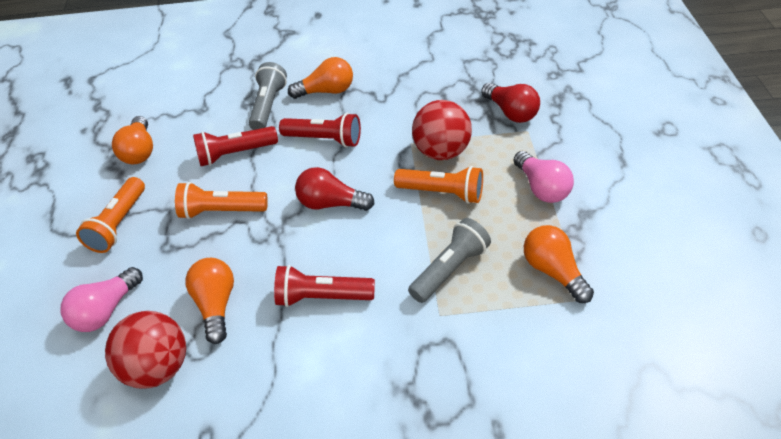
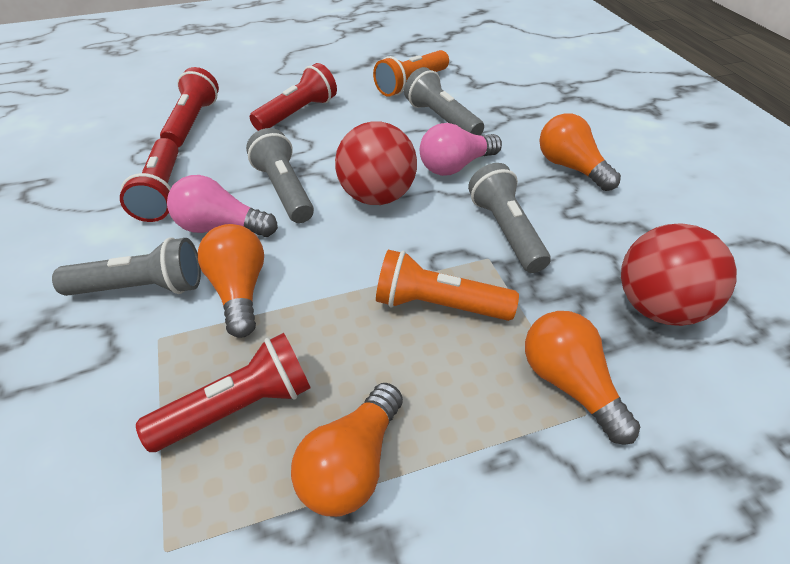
grey flashlight: [249,62,287,130] [408,218,491,303] = 2 -> [52,237,201,296] [246,128,314,223] [404,67,484,135] [468,163,551,273] = 4
orange flashlight: [76,177,145,253] [175,182,268,219] [394,166,483,204] = 3 -> [373,50,449,97] [376,250,519,321] = 2
red flashlight: [193,126,278,166] [274,265,375,307] [279,113,361,148] = 3 -> [120,138,178,222] [136,333,310,452] [160,67,219,147] [250,63,337,131] = 4
red light bulb: [295,167,375,211] [481,83,540,123] = 2 -> none = 0

